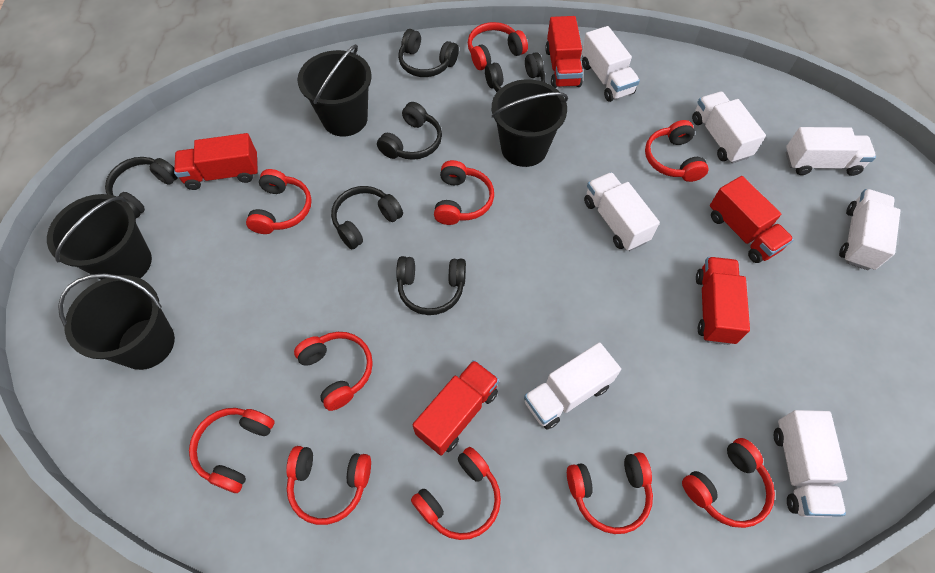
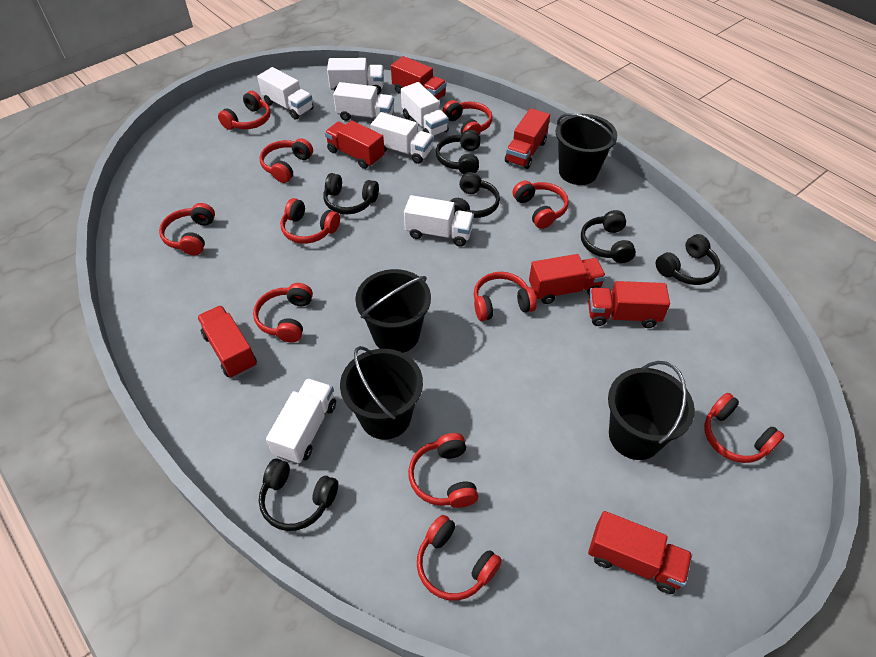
red headphones: [189,408,275,493] [246,169,312,234] [286,446,371,525] [294,332,373,411] [411,447,501,540] [434,160,494,225] [468,22,528,70] [567,452,653,534] [645,120,709,182] [682,438,775,528] = 10 -> [159,203,215,255] [218,91,271,130] [253,283,313,343] [260,138,313,183] [280,198,340,244] [408,433,478,508] [417,515,502,601] [443,100,493,135] [474,272,537,321] [513,181,569,229] [704,393,784,463] = 11
red truck: [174,133,258,190] [413,360,499,456] [545,16,583,88] [696,257,750,345] [710,176,794,263] = 5 -> [197,305,257,378] [325,120,385,169] [391,56,447,100] [505,108,550,169] [529,254,606,304] [588,281,670,328] [588,511,692,594] = 7

